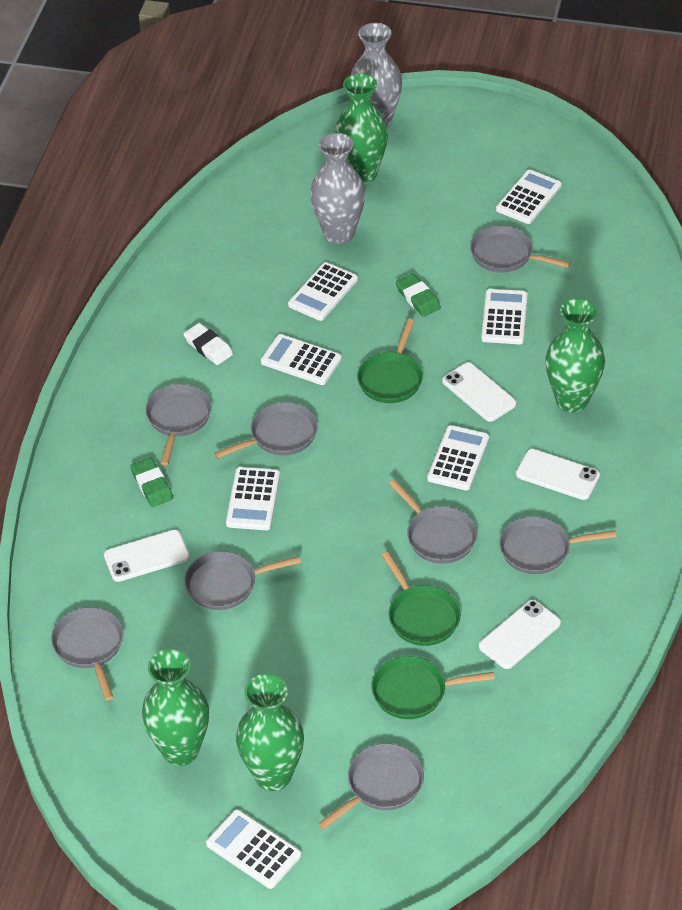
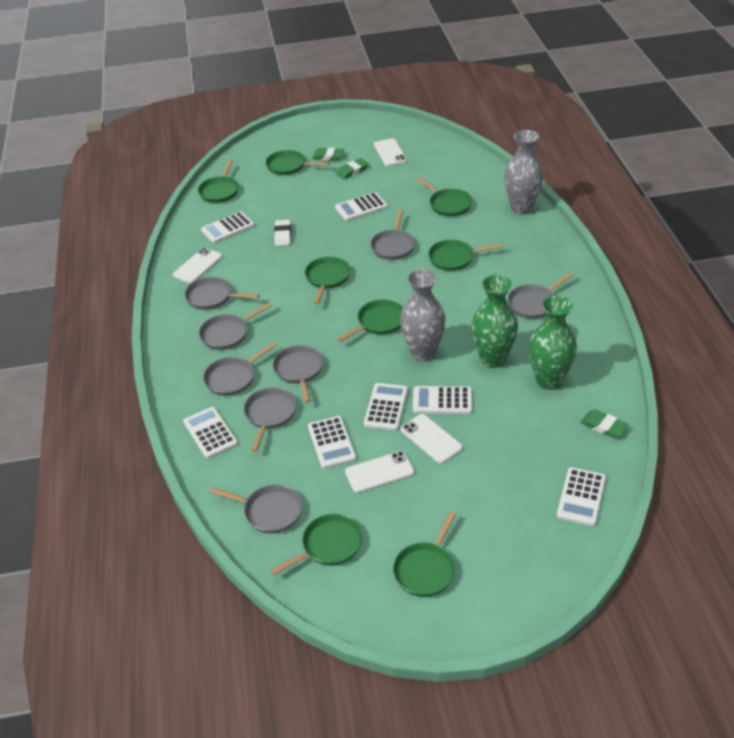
green eraser: [130,458,173,507] [396,274,441,317] = 2 -> [312,147,344,161] [336,158,369,180] [580,409,629,438] = 3
green pan: [357,319,423,403] [371,656,495,719] [382,552,461,646] = 3 -> [198,159,239,203] [266,150,330,175] [271,514,362,575] [305,257,350,304] [337,299,403,342] [393,511,457,597] [417,177,472,216] [428,240,504,271] = 8
green vase: [142,649,209,766] [236,674,304,791] [335,73,388,184] [545,298,605,413] = 4 -> [472,275,518,368] [529,295,577,390] = 2

